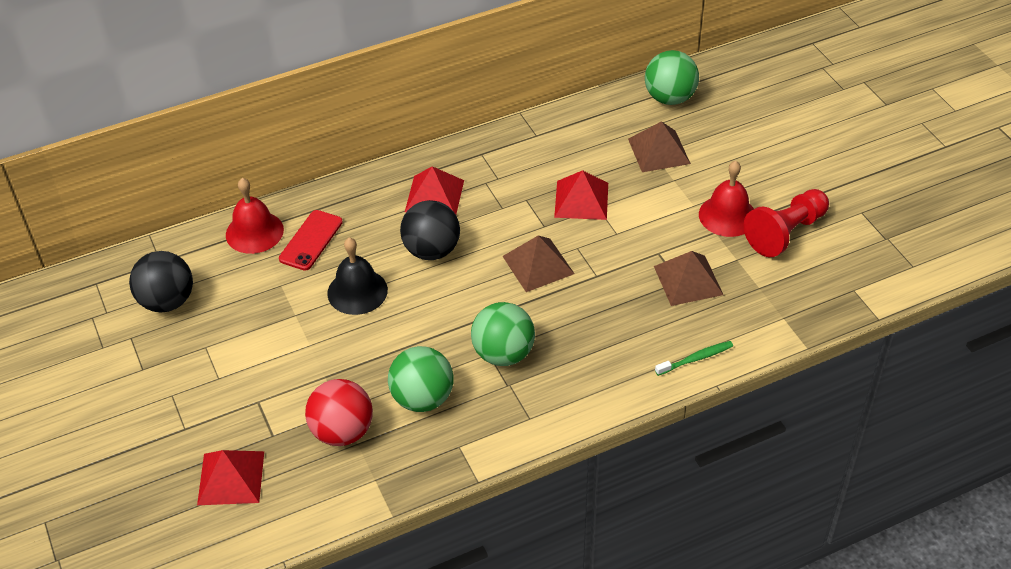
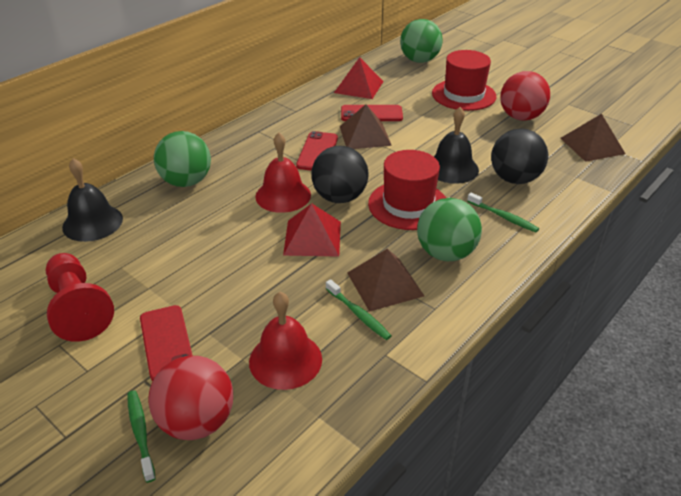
black bell: [327,237,388,315] = 1 -> [62,158,123,242] [434,107,479,184] = 2
green toothbrush: [655,341,733,376] = 1 -> [127,390,156,483] [326,279,391,340] [467,193,539,232] = 3
red ball: [305,379,373,446] = 1 -> [148,356,233,440] [500,71,550,121] = 2
red hat: none = 0 -> [368,150,446,230] [432,50,496,111] = 2
red phone: [279,210,343,271] = 1 -> [140,305,193,381] [296,131,338,171] [341,105,403,121] = 3
red pyramid: [197,450,264,505] [405,166,464,214] [554,170,608,220] = 3 -> [283,203,341,257] [334,57,384,99] = 2

